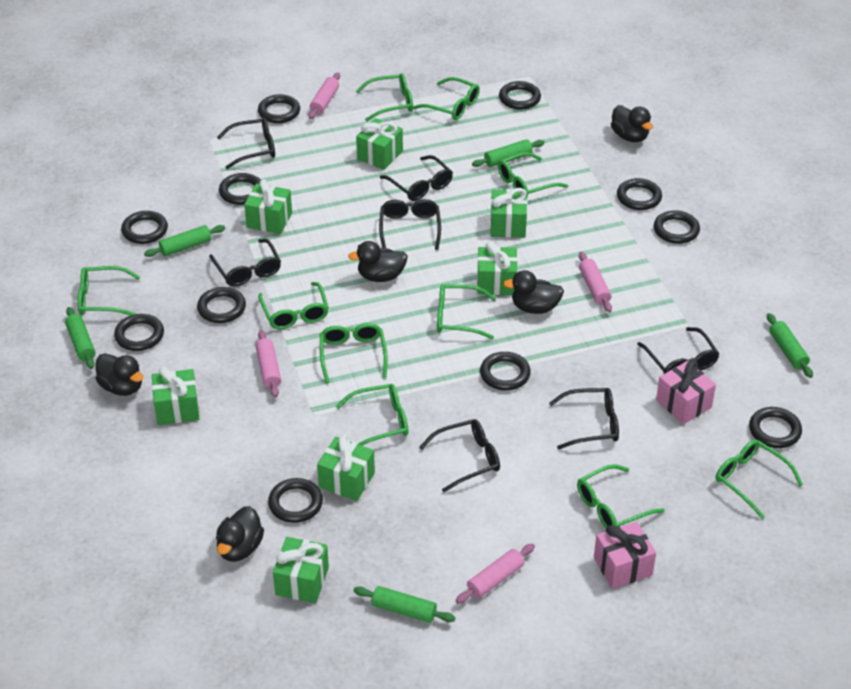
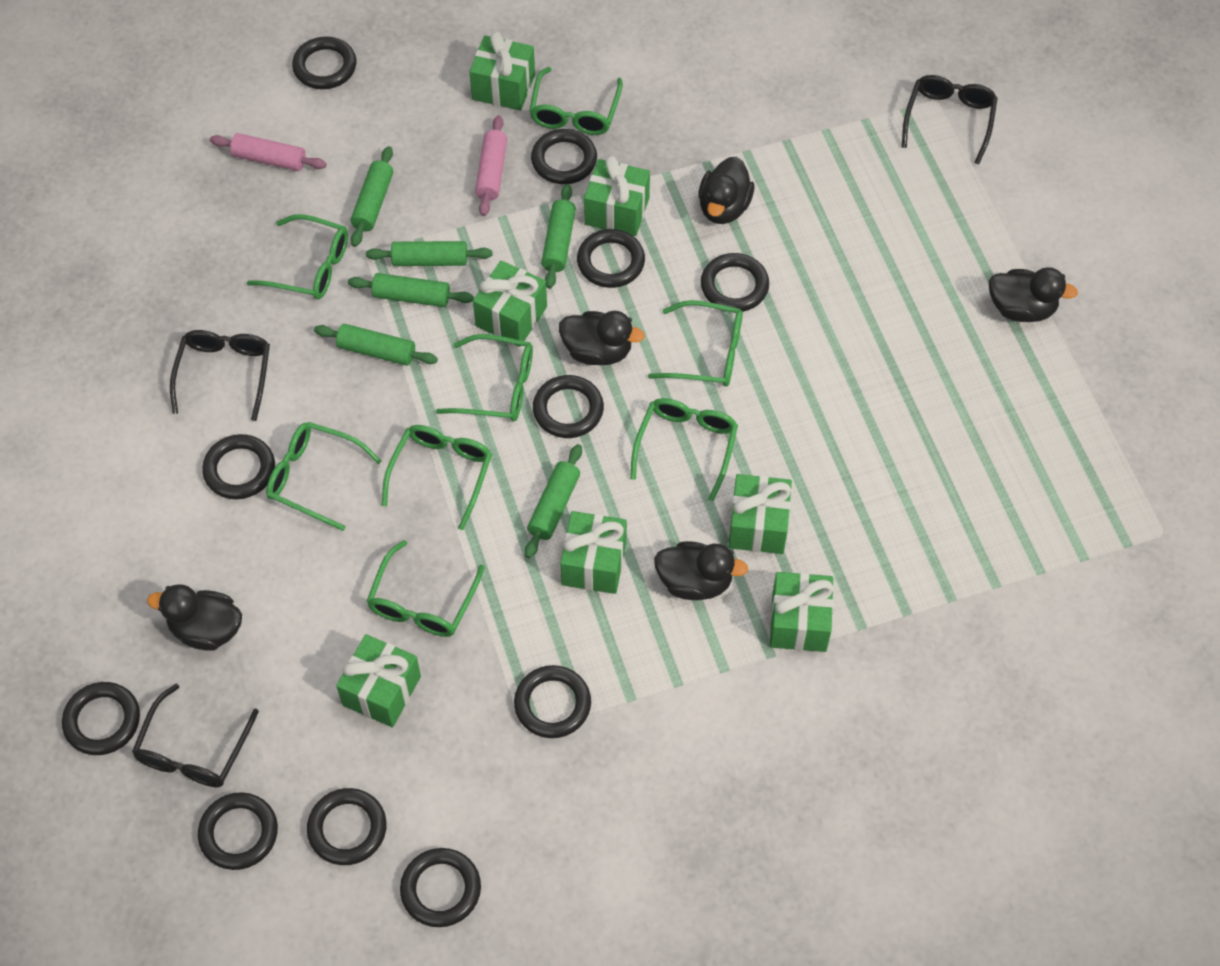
black glasses: [209,239,281,287] [217,118,275,169] [379,199,441,250] [380,155,453,201] [419,419,500,492] [549,388,619,449] [637,327,720,374] = 7 -> [132,684,259,787] [170,330,270,421] [902,75,998,165] = 3
green glasses: [78,266,140,316] [258,282,329,329] [320,323,388,384] [336,384,408,445] [356,73,413,121] [413,77,480,120] [437,284,496,339] [498,152,568,197] [577,464,664,529] [716,439,803,519] = 10 -> [247,214,348,299] [266,422,382,531] [367,540,485,637] [382,425,492,530] [436,334,533,421] [529,67,623,135] [630,398,738,501] [648,300,743,387] = 8
green rolling pin: [65,307,95,369] [144,225,225,257] [354,586,455,623] [472,139,544,167] [767,313,813,378] = 5 -> [314,324,438,366] [348,273,474,307] [350,146,393,247] [366,241,492,266] [525,444,582,558] [541,184,576,289] = 6
pink gift: [594,522,656,589] [656,360,716,424] = 2 -> none = 0
pink rolling pin: [255,330,281,398] [309,73,340,119] [456,544,535,604] [579,252,612,312] = 4 -> [210,133,327,171] [475,115,507,216] = 2

